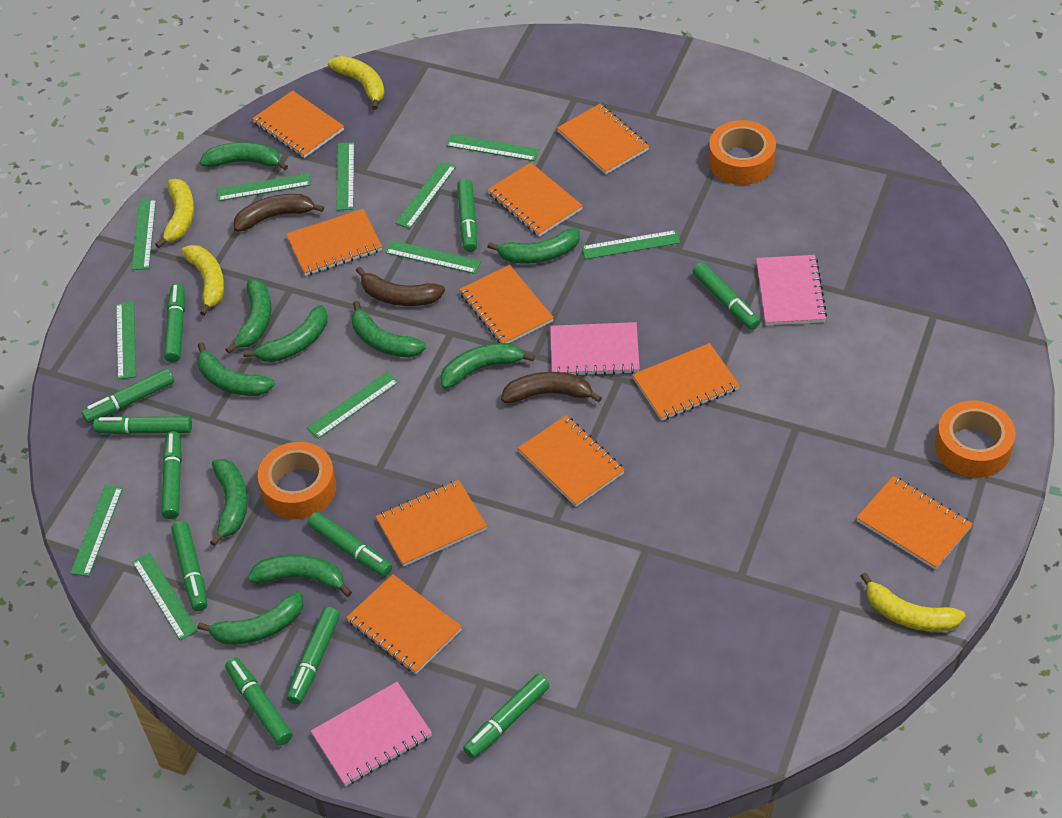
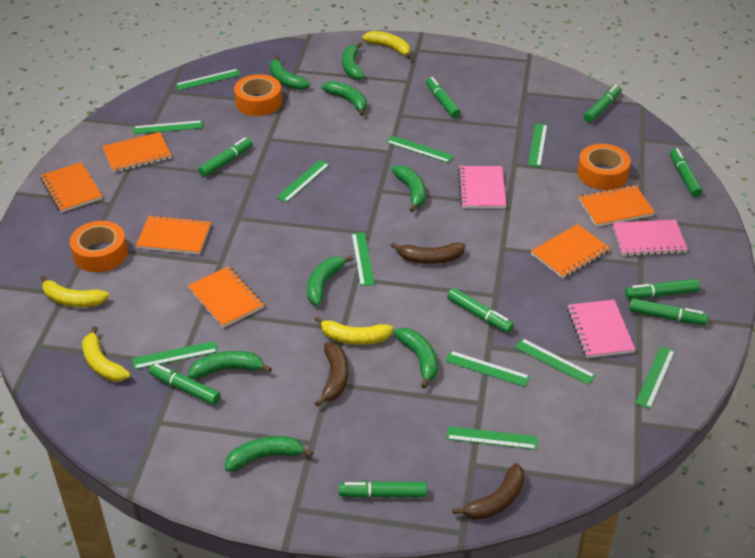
green banana: [197,342,275,396] [197,592,303,645] [200,142,288,170] [210,459,248,546] [225,279,272,354] [243,305,327,362] [248,554,352,597] [352,301,426,358] [440,343,535,389] [487,228,580,264] = 10 -> [188,351,272,379] [225,436,313,472] [270,55,310,90] [307,255,354,305] [322,81,367,116] [342,42,365,80] [391,165,426,212] [393,328,438,388] = 8
green marker: [82,368,174,423] [93,416,192,435] [161,431,182,519] [164,284,185,363] [171,521,207,611] [225,657,293,746] [287,607,340,705] [308,512,392,577] [457,179,477,252] [463,674,550,759] [693,262,760,330] = 11 -> [149,363,221,405] [198,137,253,177] [339,481,427,498] [426,77,461,118] [447,288,514,333] [584,84,622,123] [625,279,700,299] [629,298,708,325] [670,148,703,197] = 9
orange notebook: [252,90,344,158] [286,209,382,276] [346,574,462,674] [376,480,487,567] [459,265,554,343] [487,163,583,237] [518,415,625,507] [557,104,649,174] [632,343,740,421] [856,476,973,570] = 10 -> [40,162,103,213] [102,132,172,173] [136,215,211,255] [188,266,264,328] [531,224,610,279] [579,185,655,227] = 6

